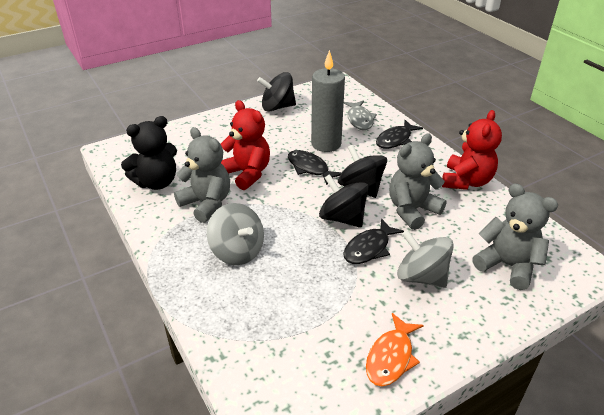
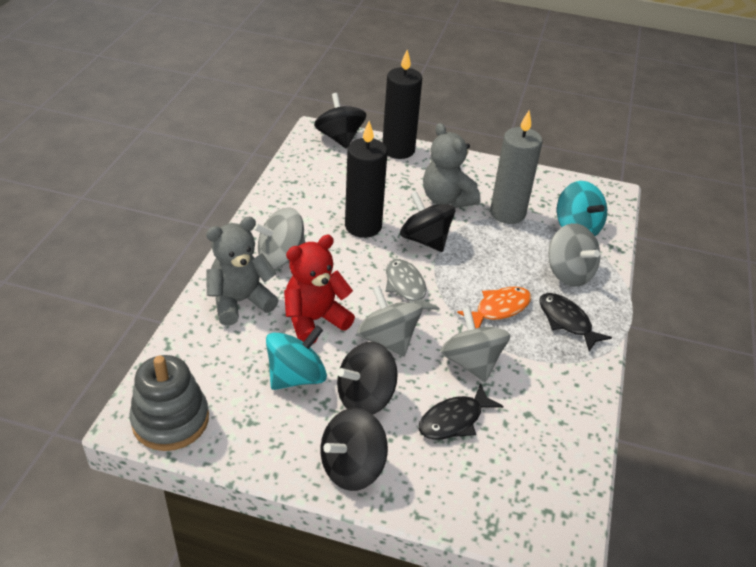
black candle: none = 0 -> [345,121,388,238] [383,50,422,159] = 2
black fish: [288,150,342,185] [343,218,404,264] [376,120,423,149] = 3 -> [419,383,503,440] [539,293,612,352] = 2
black spinning top: [257,72,296,112] [319,174,369,228] [338,144,387,198] = 3 -> [314,93,366,149] [321,408,388,491] [337,342,398,415] [400,191,455,252] = 4
black teddy bear: [121,116,177,190] = 1 -> none = 0
grey spinning top: [207,203,264,265] [397,230,454,288] = 2 -> [253,207,305,268] [357,286,422,357] [440,307,510,382] [548,223,600,287] = 4
grey stacking toy: none = 0 -> [129,355,209,451] = 1
grey teddy bear: [174,127,230,223] [389,134,447,230] [472,184,558,290] = 3 -> [206,217,279,326] [423,123,481,208] = 2
red teddy bear: [221,100,270,190] [442,110,502,190] = 2 -> [284,235,355,343] = 1
turquoise spinning top: none = 0 -> [266,326,327,390] [557,181,607,236] = 2

